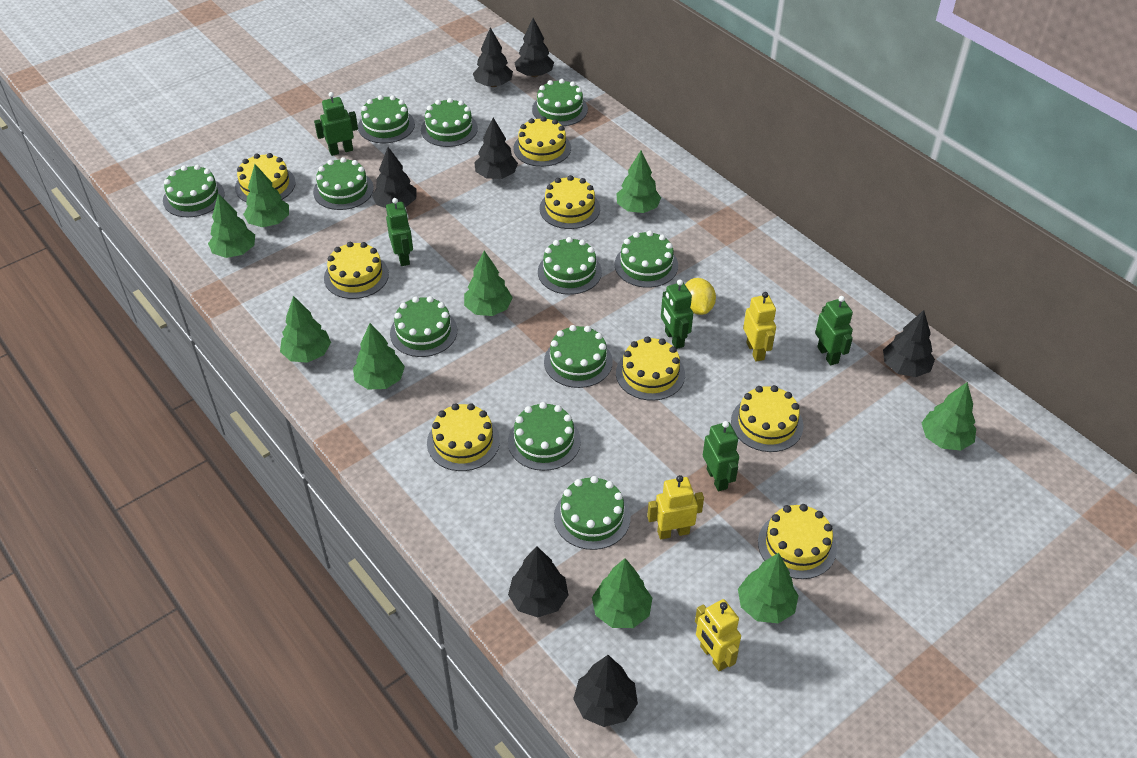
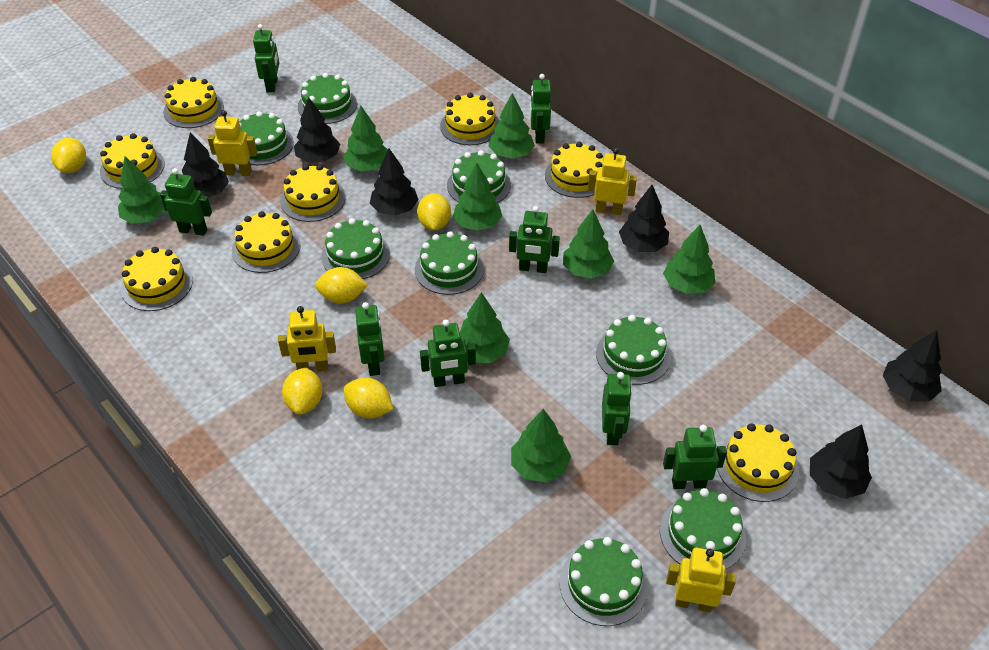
black tree: [372,147,416,208] [473,27,513,87] [474,118,518,179] [508,546,568,617] [514,18,554,77] [573,655,638,727] [883,310,935,377] = 7 -> [182,132,229,198] [294,97,340,162] [370,148,419,215] [619,185,669,252] [810,424,872,499] [882,330,942,401] = 6
green cake: [163,165,225,217] [313,157,374,210] [358,95,415,143] [390,296,457,357] [421,98,478,147] [508,402,581,471] [532,79,588,126] [538,237,602,295] [544,325,613,388] [554,476,631,550] [615,231,678,288] = 11 -> [239,111,294,165] [298,73,357,124] [321,218,390,279] [415,231,484,295] [447,150,511,203] [559,537,648,626] [596,315,671,385] [660,488,746,569] = 8
green robot: [314,92,358,156] [386,198,413,266] [661,279,693,349] [703,421,739,491] [815,296,853,366] = 5 -> [160,168,212,236] [253,24,279,92] [355,302,385,376] [420,320,476,387] [509,206,560,273] [530,74,551,144] [602,372,632,445] [663,425,727,489] = 8
green tree: [208,193,255,258] [243,164,289,227] [280,296,331,363] [353,323,405,389] [464,251,513,316] [592,558,652,628] [616,151,661,213] [738,553,799,624] [922,382,976,451] = 9 -> [118,156,165,224] [343,105,388,171] [453,163,502,231] [459,292,510,363] [489,93,535,159] [511,409,571,482] [563,209,614,278] [663,225,715,294] = 8
yellow lemon: [685,278,716,315] = 1 -> [51,138,86,173] [282,368,323,415] [315,267,368,303] [343,378,393,419] [417,193,451,230] = 5
yellow robot: [647,475,704,539] [695,599,741,671] [743,292,776,362] = 3 -> [208,110,257,176] [278,306,336,371] [588,148,637,215] [666,548,736,612] = 4

